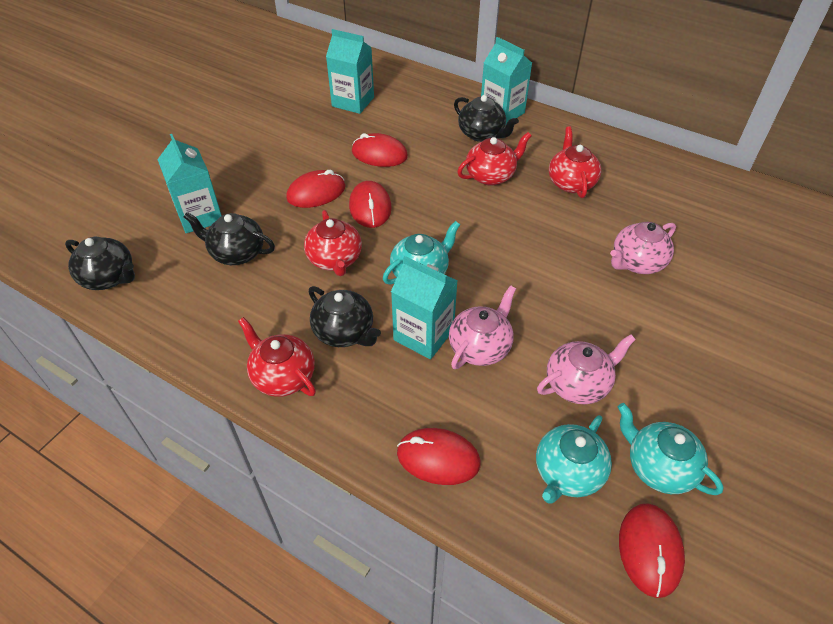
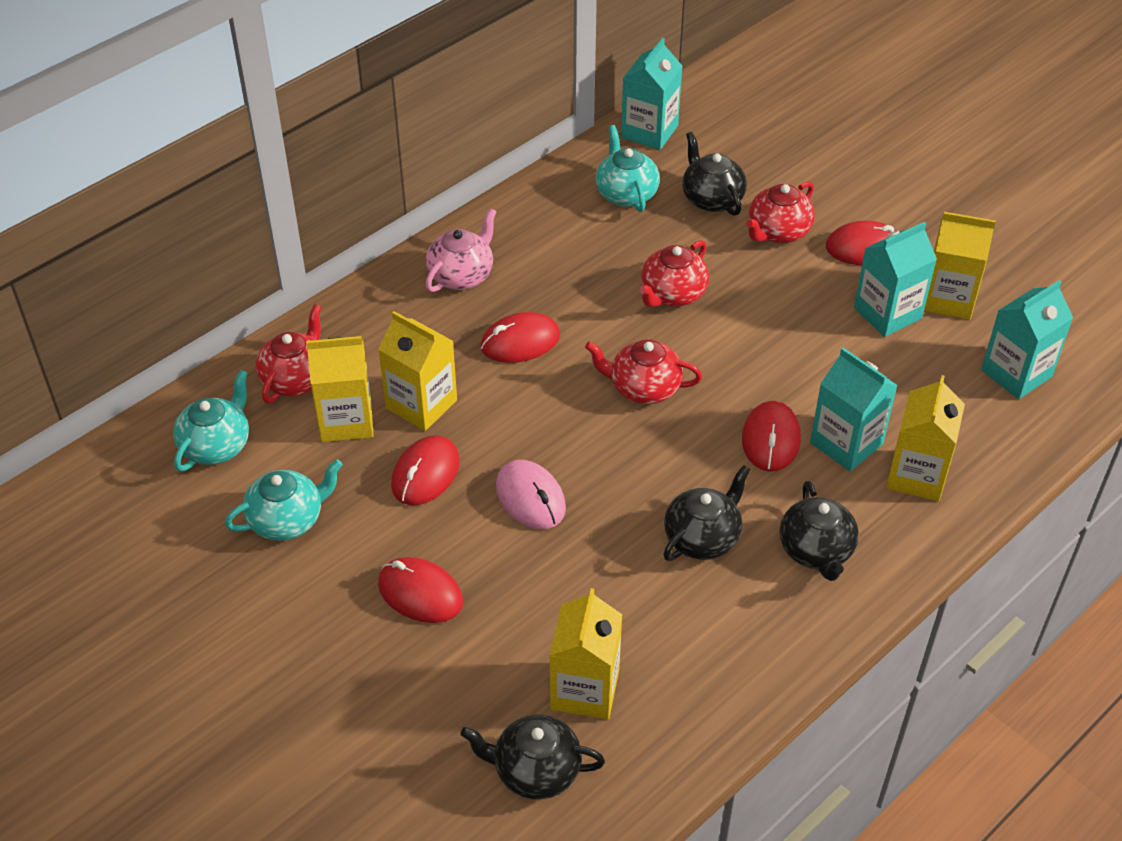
pink mouse: none = 0 -> [496,460,566,529] = 1
pink teapot: [449,285,516,369] [537,334,636,404] [610,222,676,274] = 3 -> [426,208,497,292] = 1
yellow carton: none = 0 -> [306,336,374,442] [378,311,457,431] [549,588,622,720] [886,375,965,501] [924,212,996,320] = 5

